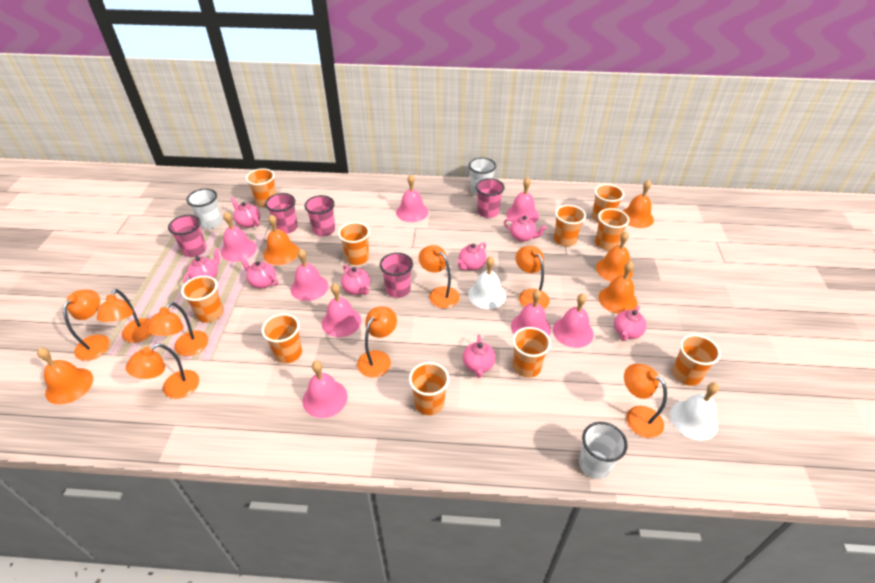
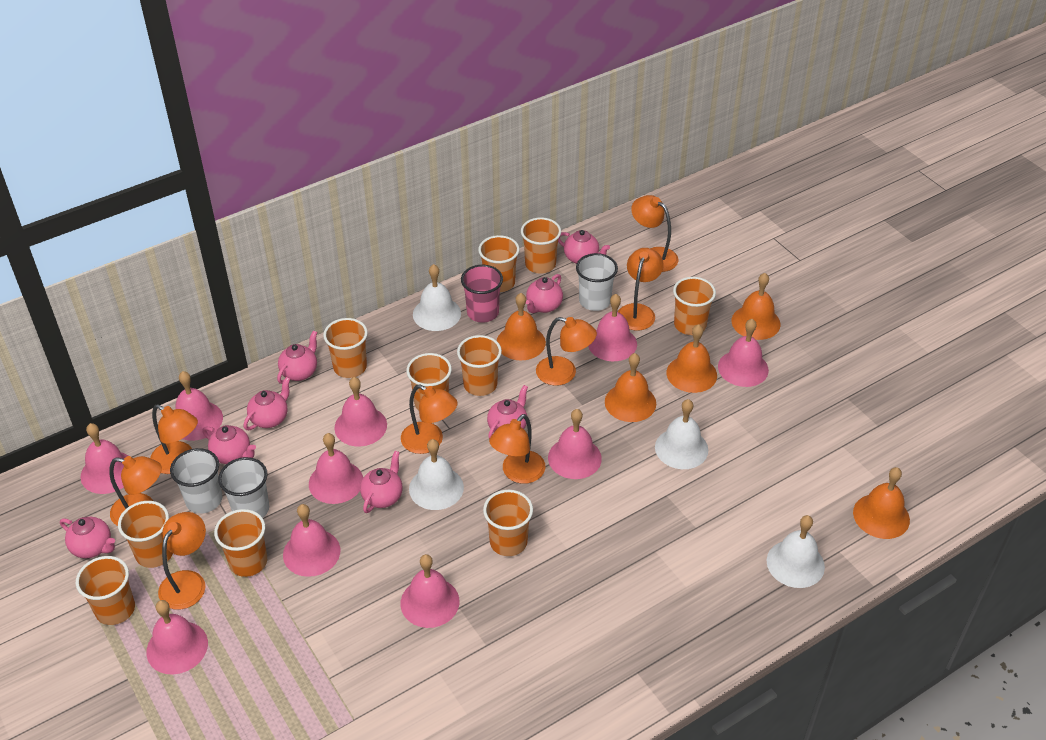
pink bell: [221,212,257,262] [291,249,328,301] [303,361,347,418] [322,283,362,337] [396,174,429,222] [506,177,539,223] [511,289,551,336] [553,293,593,348] = 8 -> [81,423,129,494] [146,600,208,675] [175,371,223,441] [283,504,340,577] [309,433,363,504] [334,377,387,446] [401,554,459,628] [548,409,602,479] [588,294,637,361] [718,319,769,387] = 10
pink cup: [168,215,207,257] [265,193,298,234] [304,195,335,236] [380,252,413,298] [476,178,505,218] = 5 -> [461,265,503,323] = 1
white bell: [468,256,506,309] [670,382,719,441] = 2 -> [409,439,464,510] [413,264,461,331] [655,399,708,469] [767,515,825,588] = 4

